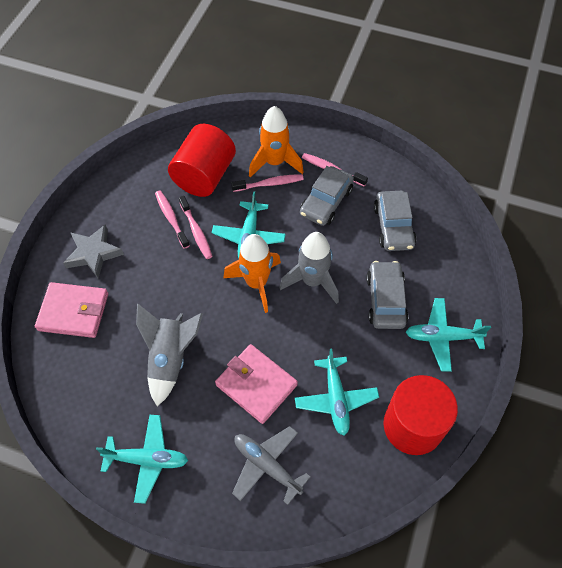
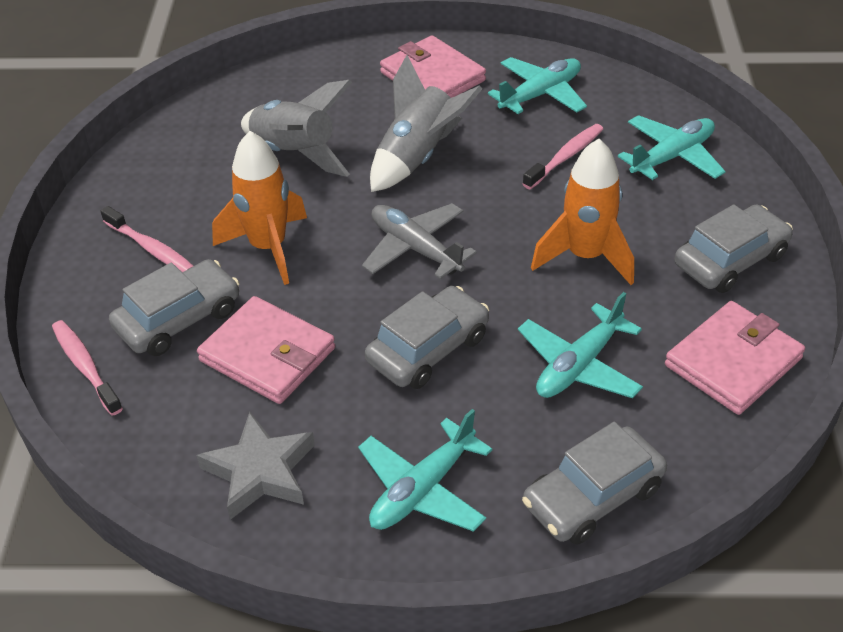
grey car: [300,166,354,226] [366,261,408,329] [374,191,416,251] = 3 -> [109,259,239,356] [365,286,489,389] [522,422,667,545] [675,204,793,293] = 4
pink toothbrush: [155,191,190,249] [179,196,212,259] [231,174,304,192] [302,153,368,186] = 4 -> [52,320,123,416] [101,206,193,272] [523,124,603,189] = 3
pink wallet: [35,282,108,338] [215,344,298,424] = 2 -> [197,296,335,404] [380,35,486,98] [665,301,805,415] = 3
red cylinder: [168,124,236,197] [383,375,458,455] = 2 -> none = 0

